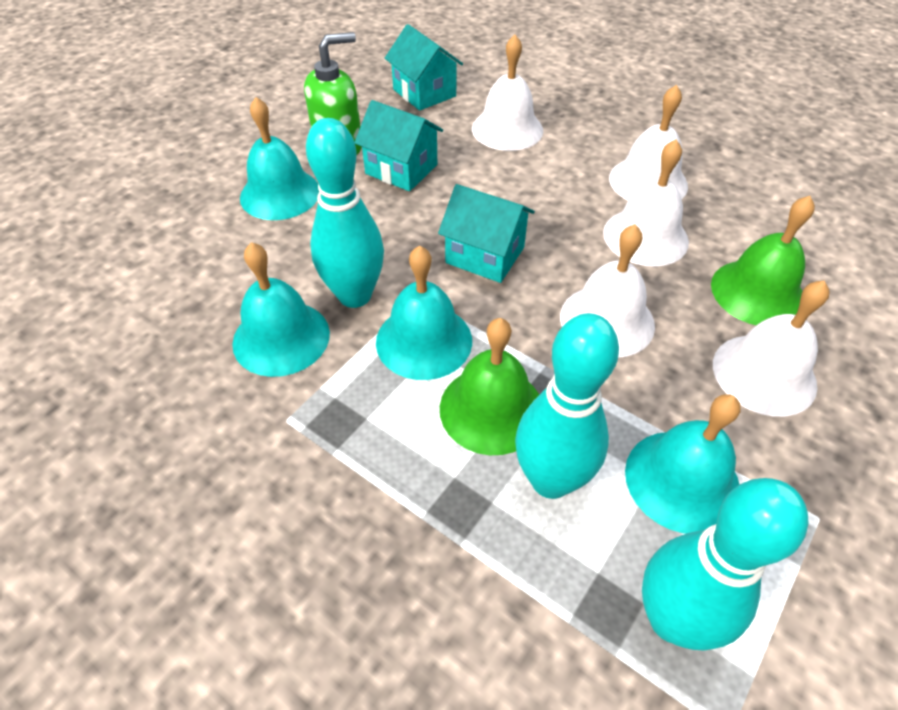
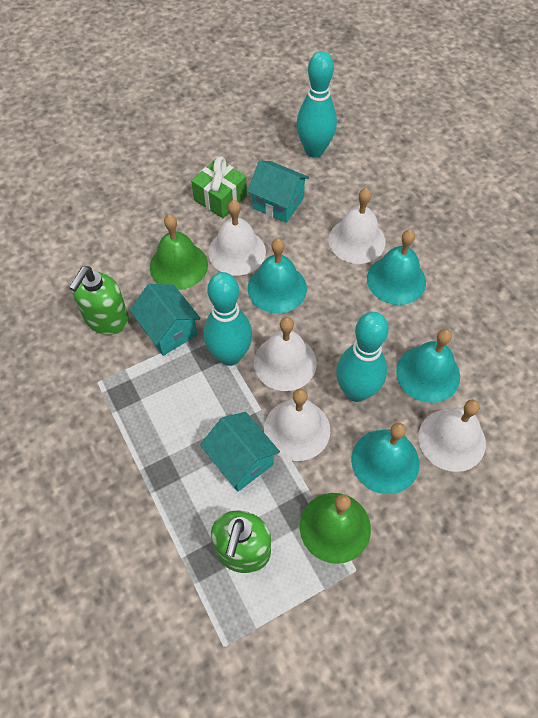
green gift: none = 0 -> [191,157,247,218] = 1
green soap dispenser: [304,32,362,156] = 1 -> [69,266,129,335] [211,511,271,573] = 2

